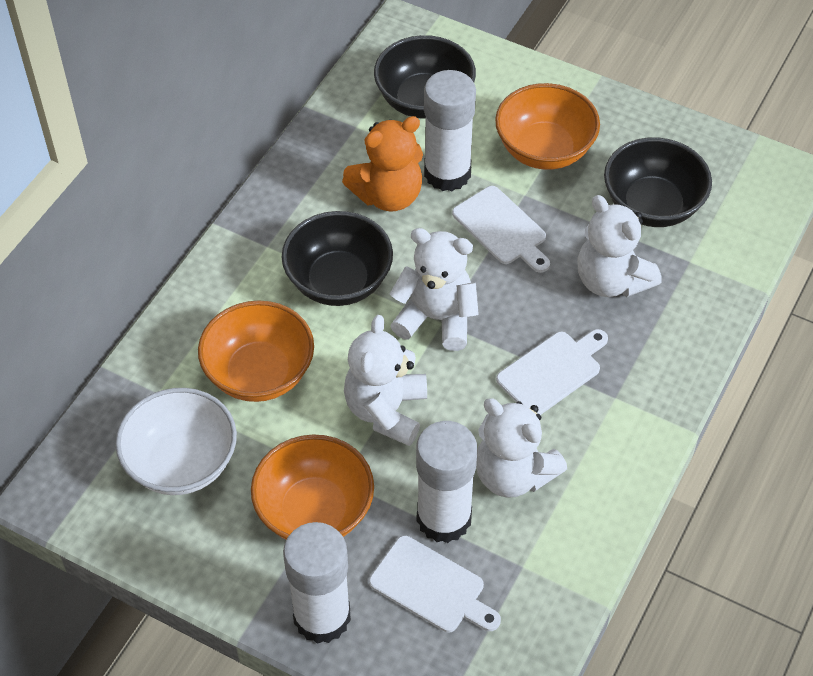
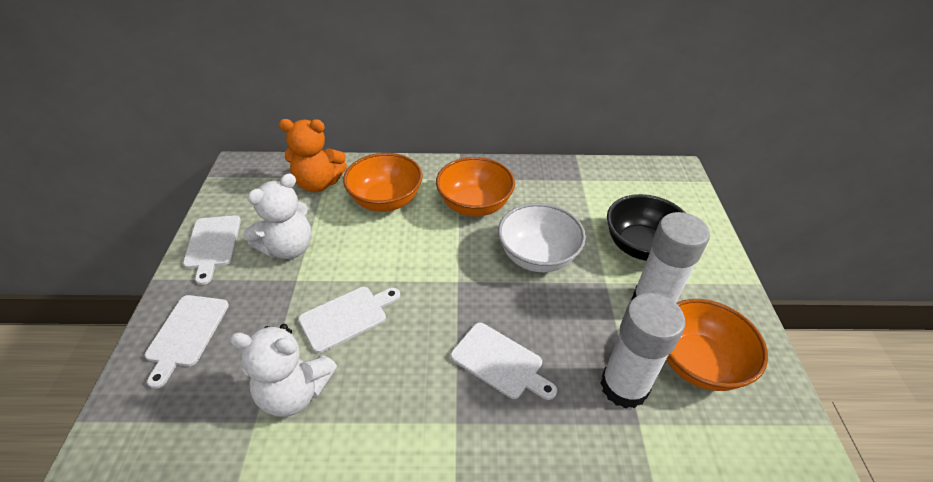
black bowl: [282,211,393,306] [374,35,476,118] [604,137,712,227] = 3 -> [607,194,686,261] = 1
white cutting board: [369,536,501,632] [452,186,550,273] [496,329,608,415] = 3 -> [145,295,229,389] [183,215,241,285] [298,287,400,353] [451,323,557,400] = 4
white glue stick: [283,522,351,644] [416,421,477,543] [424,70,476,191] = 3 -> [600,293,685,409] [631,212,710,303] = 2
white teddy bear: [344,315,427,446] [390,228,479,351] [476,398,567,498] [578,195,662,297] = 4 -> [230,324,337,417] [243,173,312,259] = 2

